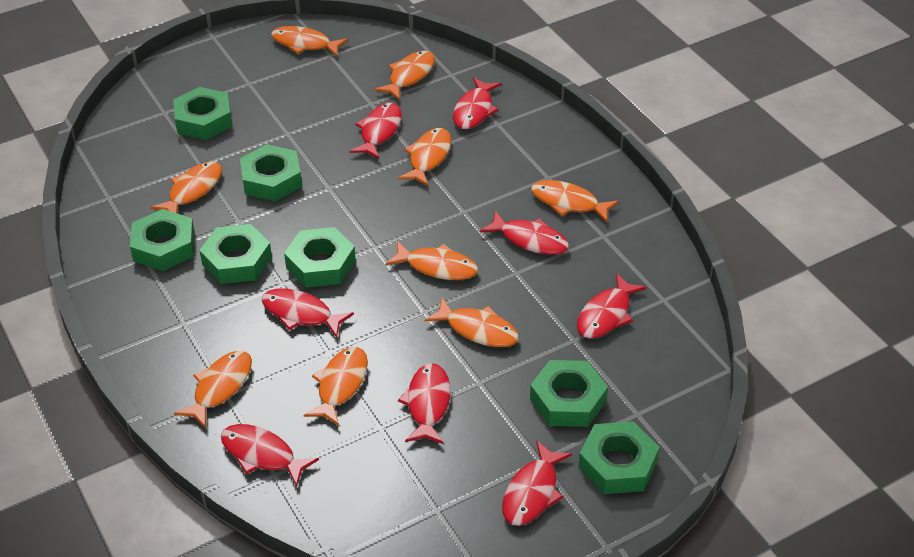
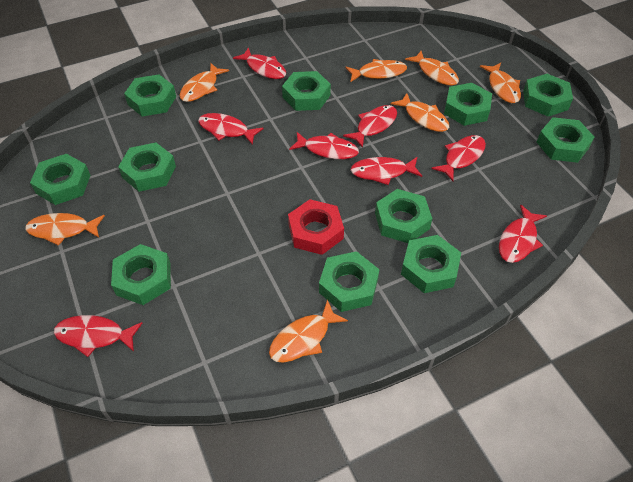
green nut: [130,209,195,271] [173,87,232,140] [199,224,272,284] [240,144,302,202] [284,227,356,288] [530,360,608,427] [578,421,659,494] = 7 -> [30,154,91,205] [111,244,171,305] [118,142,176,192] [124,74,176,117] [282,71,331,111] [319,251,380,312] [375,189,433,243] [401,235,461,293] [444,83,492,126] [523,74,573,116] [537,117,595,163] = 11
orange fish: [150,161,222,213] [174,351,252,428] [271,26,348,56] [304,347,368,426] [374,51,435,101] [385,241,478,280] [398,128,451,186] [425,298,519,347] [531,180,619,223] = 9 -> [25,213,105,246] [179,63,229,102] [269,299,348,363] [345,59,407,82] [391,93,449,132] [405,51,459,86] [480,63,521,103] = 7
red nut: none = 0 -> [288,199,344,255] = 1

